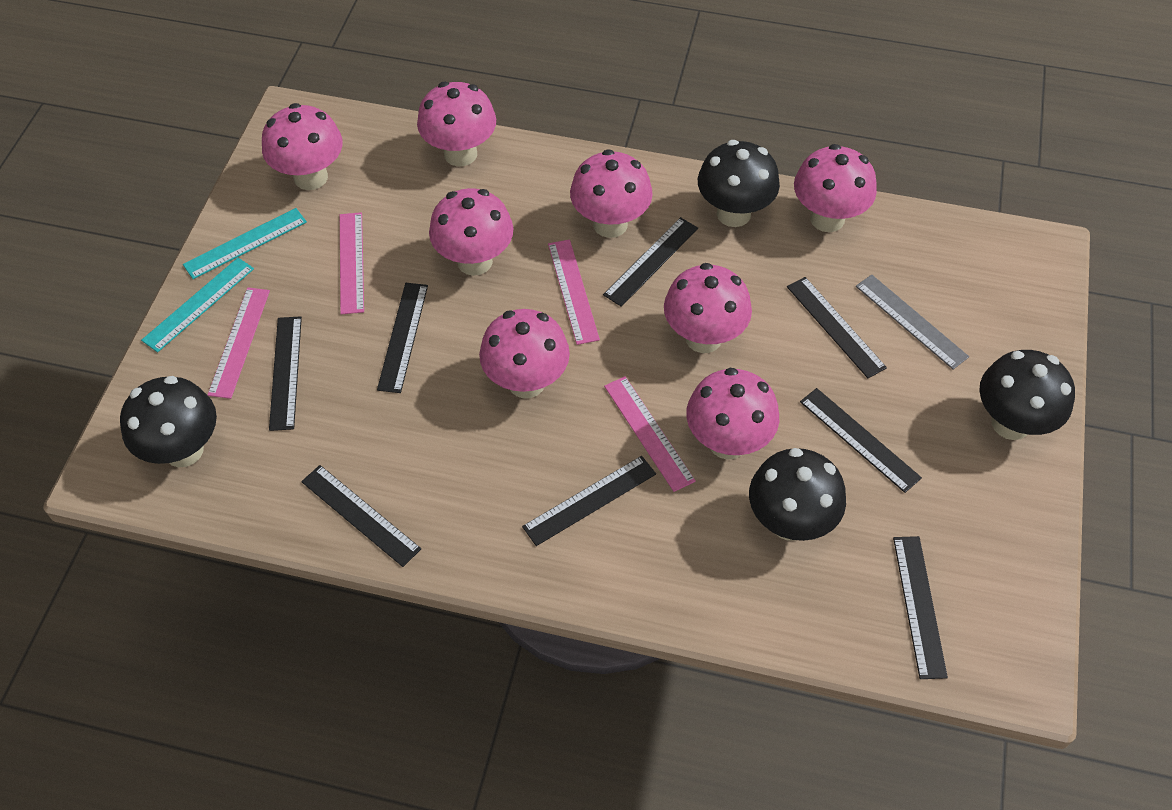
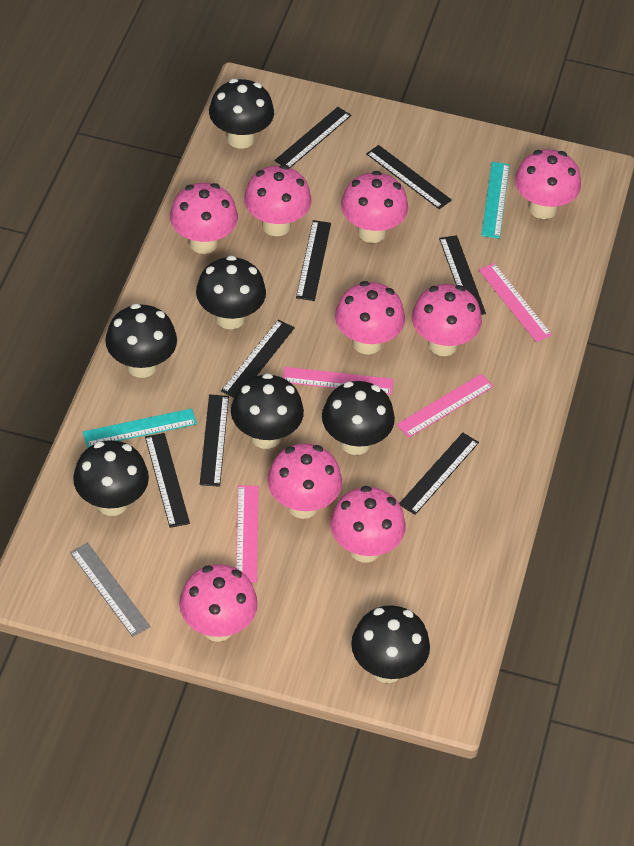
black mushroom: [120,376,217,467] [698,140,780,227] [749,448,846,541] [979,350,1075,440] = 4 -> [73,440,149,516] [105,304,177,378] [196,255,266,329] [209,79,274,149] [231,373,304,449] [322,381,395,455] [351,605,430,683] = 7
pink mushroom: [262,103,343,190] [417,82,496,166] [429,188,513,276] [479,309,570,398] [570,149,653,238] [664,263,752,353] [686,368,779,460] [794,144,877,232] = 8 -> [170,183,238,254] [179,564,258,642] [244,165,311,236] [267,443,342,519] [330,486,406,563] [335,281,405,355] [341,171,408,243] [412,284,482,356] [515,149,581,219] = 9

